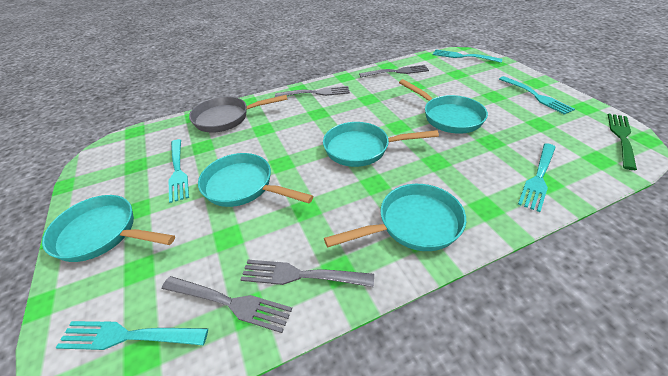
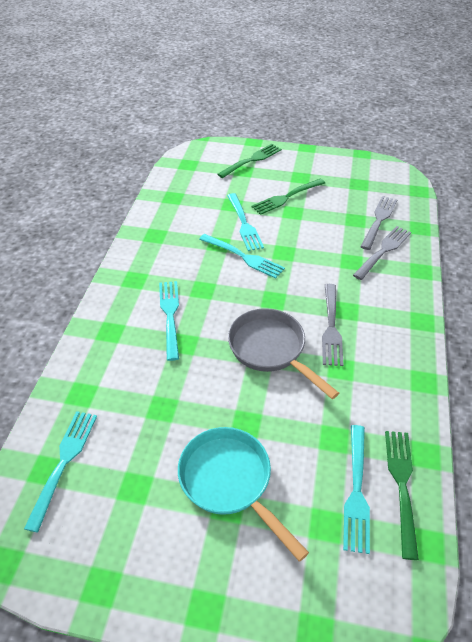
green fork: [608,113,637,170] = 1 -> [217,144,282,178] [251,178,325,215] [385,431,419,560] = 3
grey fork: [162,276,292,333] [240,260,374,287] [275,86,350,97] [359,65,429,78] = 4 -> [322,284,343,366] [353,226,411,280] [360,196,397,250] = 3
turquoise pan: [42,195,175,262] [198,153,313,207] [323,122,439,167] [324,184,466,251] [399,79,488,134] = 5 -> [178,427,309,562] = 1

